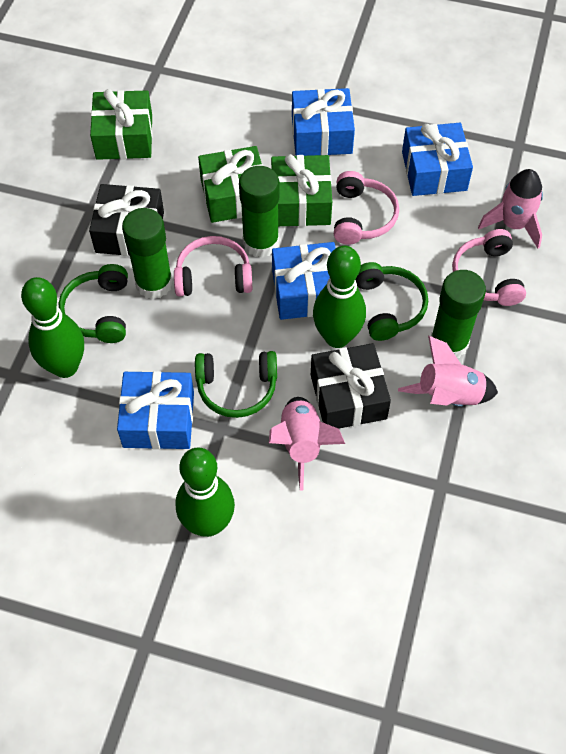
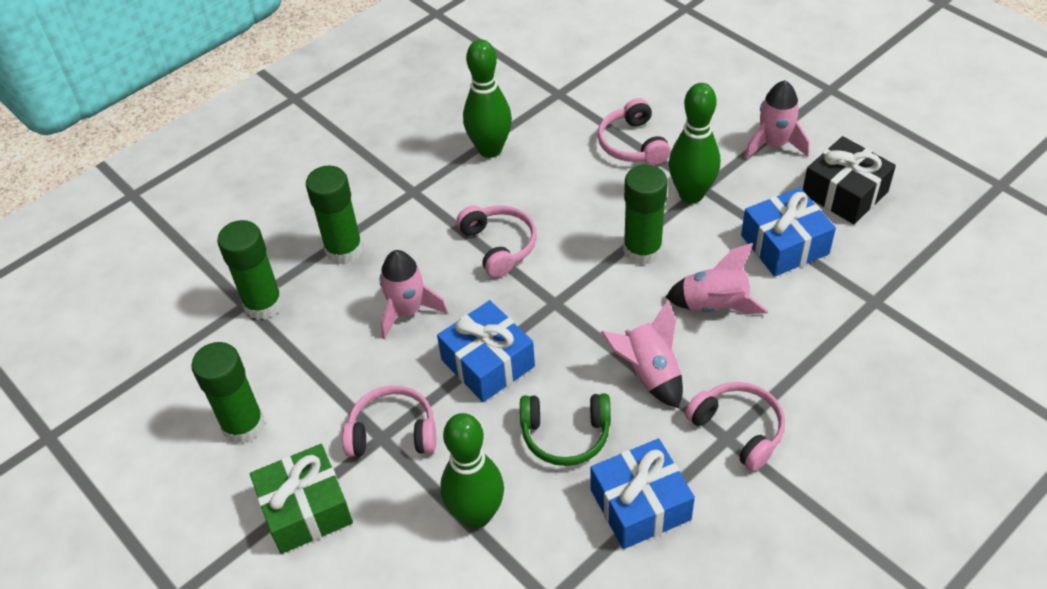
black gift: [89,184,164,256] [311,343,391,429] = 2 -> [803,136,896,224] = 1
blue gift: [117,371,194,449] [272,242,336,320] [292,88,355,156] [402,123,473,196] = 4 -> [437,300,535,402] [591,439,695,549] [741,187,836,277] = 3
green gift: [90,89,152,160] [198,146,263,223] [271,154,332,226] = 3 -> [250,444,353,554] = 1
green glue stick: [122,208,173,299] [239,166,280,258] [431,270,486,358] = 3 -> [191,342,265,444] [217,220,283,320] [306,165,363,264] [623,165,668,265] = 4
green headphones: [59,264,128,343] [195,351,277,418] [356,262,428,341] = 3 -> [520,394,611,466] = 1
pink headphones: [174,236,253,296] [334,171,399,245] [452,229,526,306] = 3 -> [342,385,436,457] [457,205,537,277] [598,98,671,165] [685,382,785,471] = 4
pink rocket: [269,397,345,491] [398,336,498,407] [478,169,543,249] = 3 -> [379,250,448,339] [601,300,683,408] [666,243,768,314] [744,81,809,159] = 4

